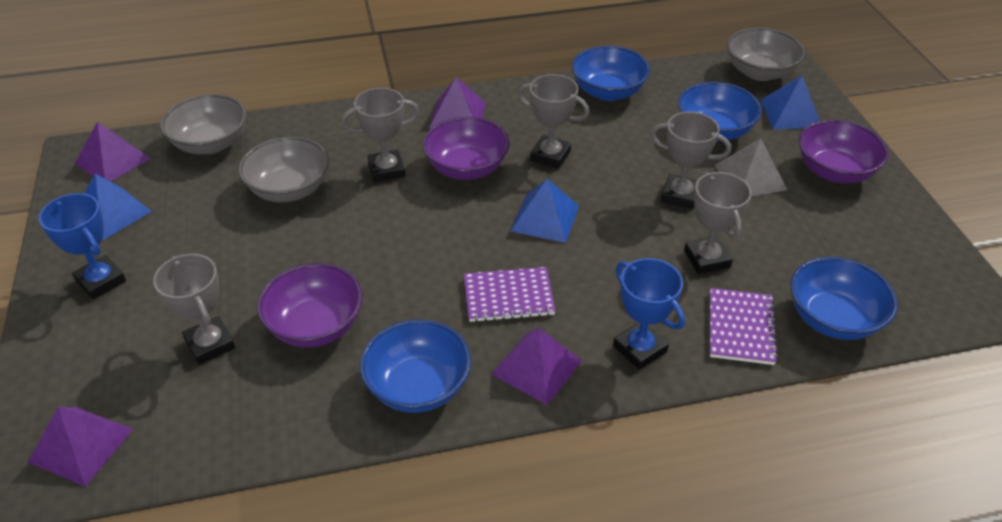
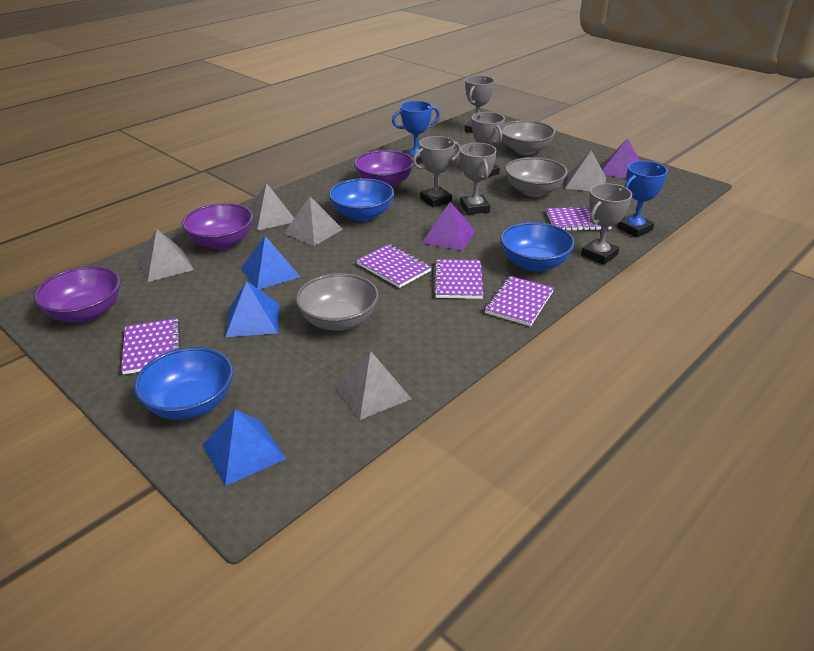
blue bowl: [360,319,471,413] [572,46,650,101] [678,82,762,141] [790,257,898,340] = 4 -> [134,347,233,420] [329,178,394,221] [500,222,575,272] = 3
grey pyramid: [715,138,787,197] = 1 -> [138,229,194,282] [249,183,294,231] [284,197,342,246] [334,351,412,420] [565,151,606,191] = 5
purple notebook: [464,267,556,322] [710,288,778,365] = 2 -> [121,318,180,375] [356,244,432,288] [433,259,483,299] [485,276,554,326] [546,207,612,231] = 5
purple pyramid: [28,407,133,487] [75,122,151,182] [429,77,486,129] [491,328,582,405] = 4 -> [422,202,475,251] [602,138,640,178] = 2

